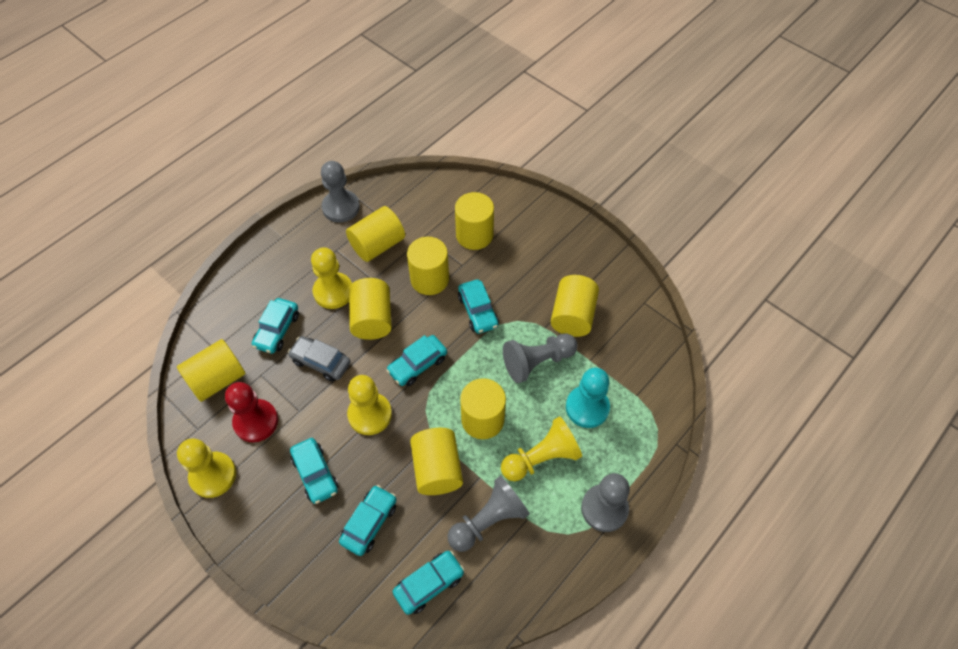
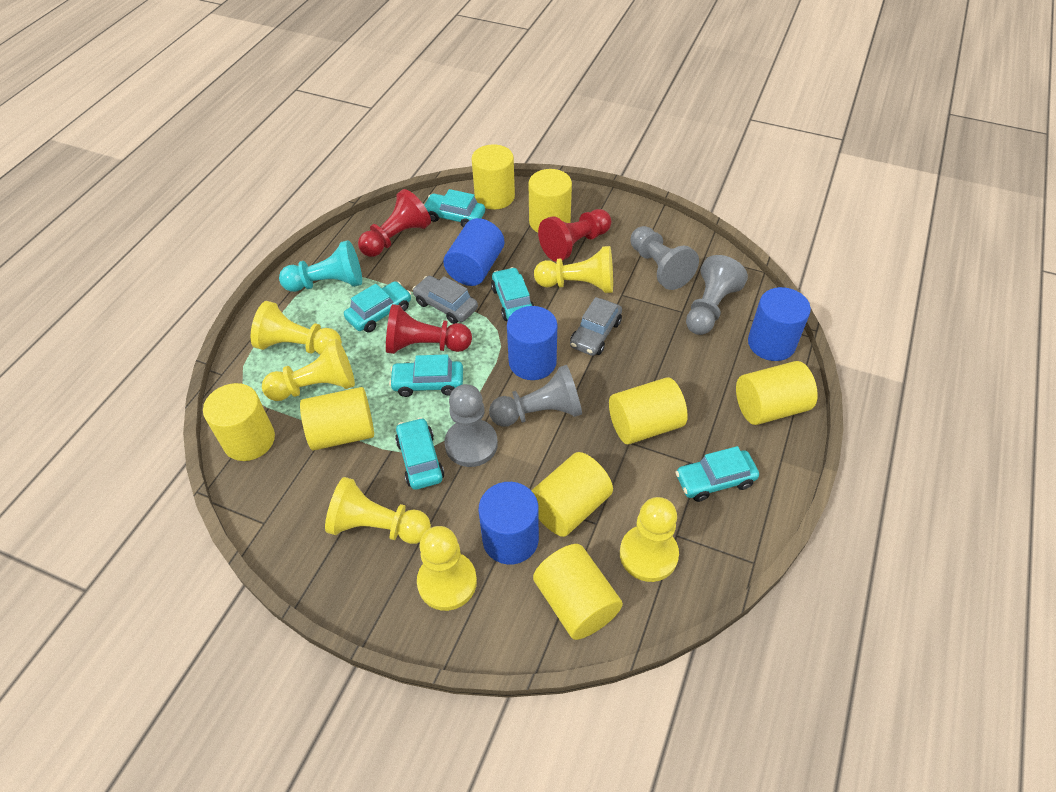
blue cylinder: none = 0 -> [443,218,504,286] [479,482,539,565] [507,306,557,380] [748,287,811,361] = 4
grey car: [288,336,351,382] = 1 -> [412,276,478,324] [570,297,622,356] = 2
red pawn: [225,382,278,442] = 1 -> [358,189,431,257] [386,304,472,354] [538,209,611,262] = 3
yellow pawn: [177,438,236,498] [311,248,352,309] [347,375,392,435] [501,416,582,481] = 4 -> [251,301,342,355] [262,339,355,401] [325,477,431,544] [417,526,477,611] [534,246,613,293] [620,497,679,582] = 6

